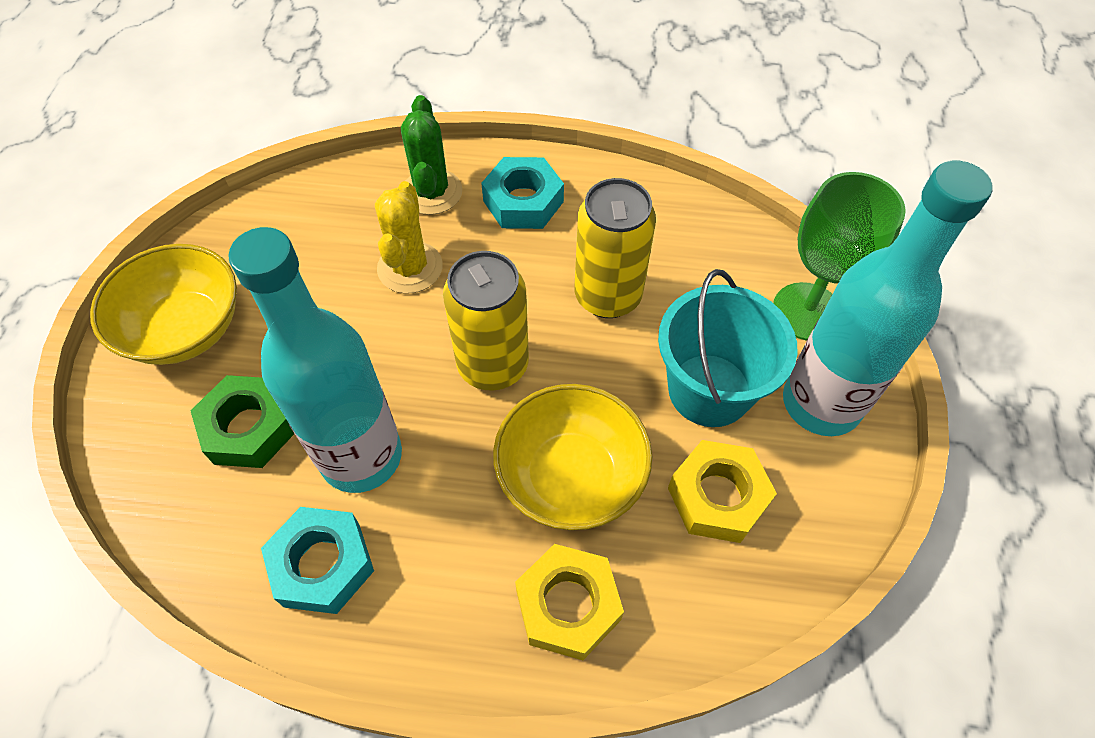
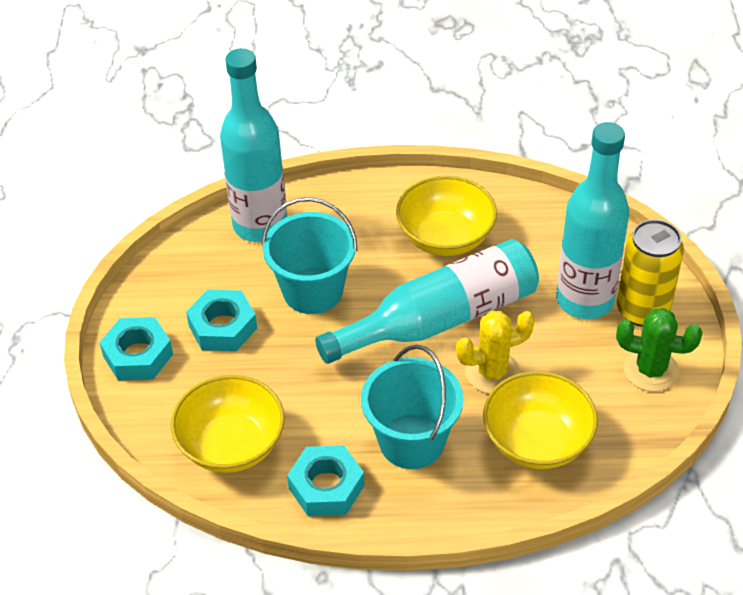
green goblet: [773,172,906,340] = 1 -> none = 0
green nut: [191,375,294,468] = 1 -> none = 0
turquoise bottle: [228,227,402,493] [783,161,993,436] = 2 -> [220,48,287,242] [315,239,539,364] [556,122,629,319] = 3
turquoise bucket: [658,269,798,427] = 1 -> [262,197,358,314] [361,345,463,469] = 2
turquoise nut: [261,507,374,614] [481,157,564,229] = 2 -> [99,317,173,380] [186,289,257,351] [287,445,365,516] = 3
yellow bowl: [90,244,237,365] [493,384,652,530] = 2 -> [171,375,285,473] [396,176,497,256] [483,371,598,469] = 3
yellow can: [443,251,529,391] [574,178,656,318] = 2 -> [617,219,684,327] = 1
yellow nut: [515,544,624,660] [668,440,777,543] = 2 -> none = 0

